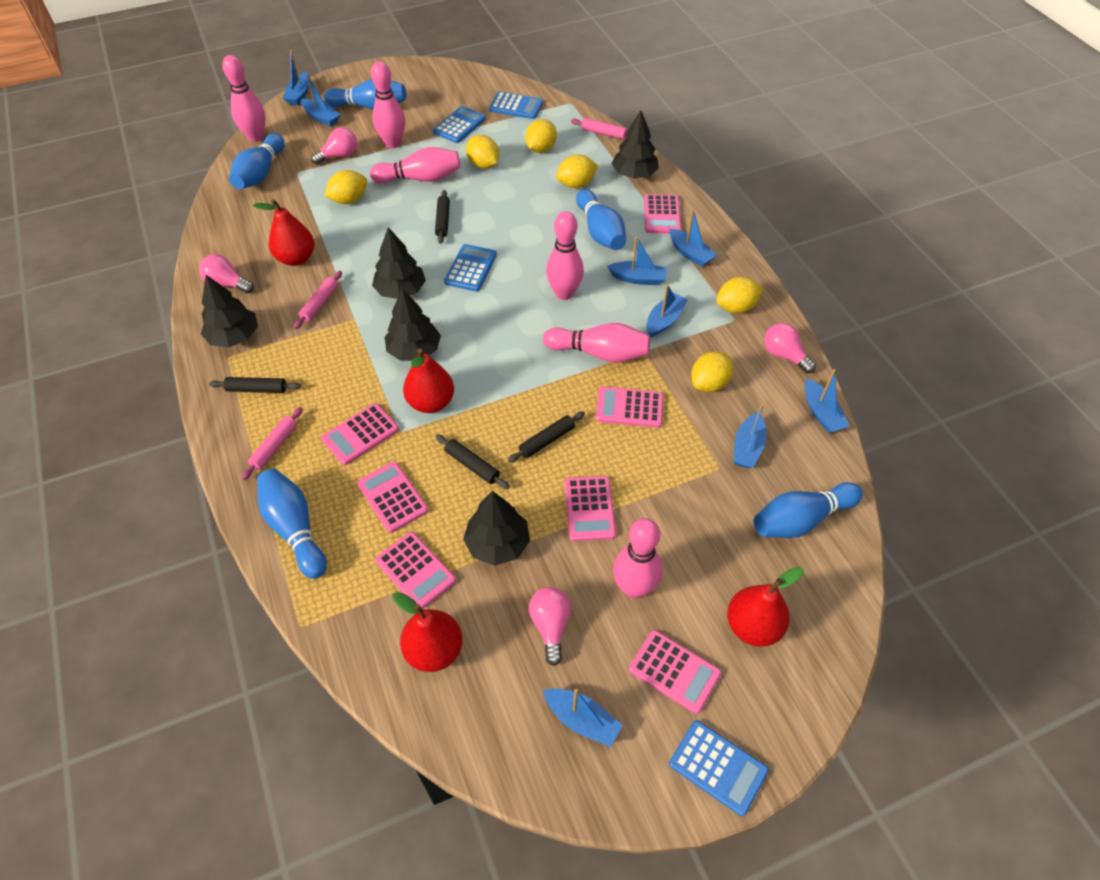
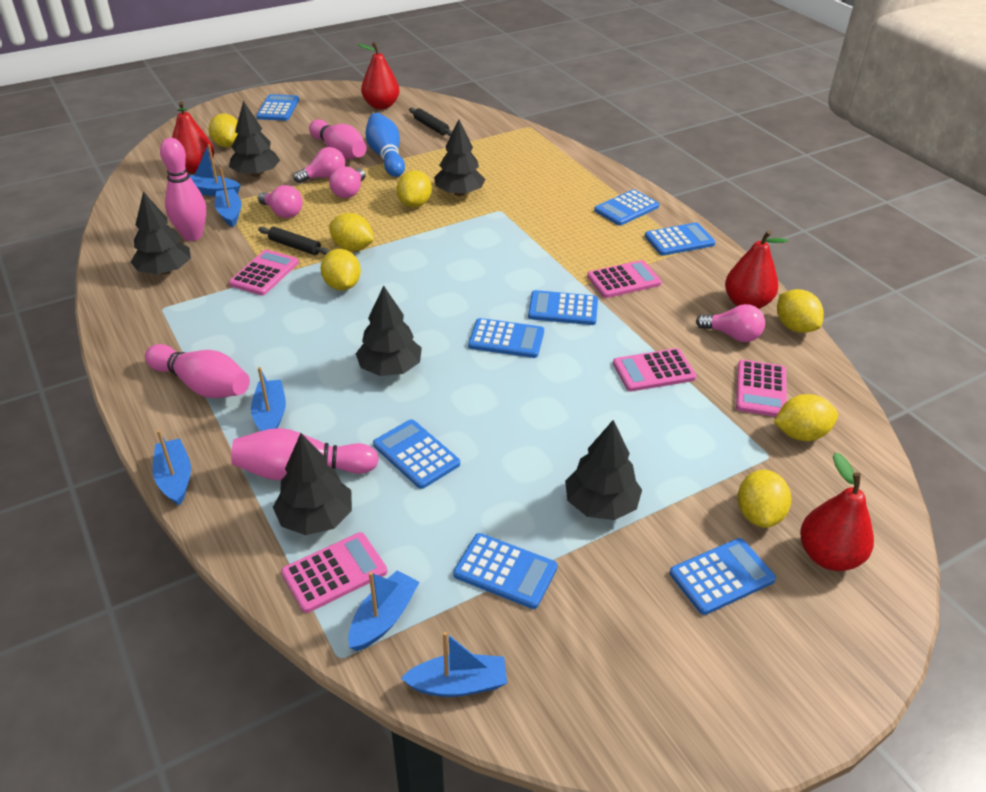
black rolling pin: [209,377,301,393] [435,190,450,244] [435,434,510,489] [508,411,585,462] = 4 -> [258,227,330,255] [409,108,453,136] = 2
black tree: [201,275,258,347] [372,227,426,299] [385,289,441,361] [463,491,530,566] [612,110,659,179] = 5 -> [130,192,191,275] [229,100,280,177] [273,433,352,535] [356,286,422,376] [434,119,485,196] [565,420,642,520] = 6
blue boat: [283,50,310,105] [301,74,340,127] [543,689,623,747] [607,237,667,285] [646,284,688,337] [670,209,717,267] [733,404,767,469] [805,369,850,433] = 8 -> [152,430,191,506] [190,144,241,196] [215,168,242,227] [251,367,286,431] [348,570,420,651] [401,632,507,697] = 6
blue bowling pin: [229,133,285,189] [257,469,327,579] [324,79,407,110] [576,189,626,250] [754,482,863,538] = 5 -> [366,113,405,177] = 1
blue calculator: [433,106,486,143] [444,244,497,292] [489,91,543,119] [669,720,769,816] = 4 -> [256,94,299,121] [373,419,460,489] [453,533,558,609] [468,318,544,358] [528,290,598,325] [594,189,659,226] [645,222,715,256] [670,538,776,615] = 8
pink bowling pin: [222,55,265,142] [370,147,460,183] [371,61,405,148] [543,323,650,363] [546,211,584,300] [613,518,662,599] = 6 -> [145,344,250,398] [160,138,206,241] [231,428,379,480] [309,119,367,160] = 4
pink calculator: [321,403,399,465] [357,462,428,533] [375,532,456,609] [565,476,616,541] [596,386,664,428] [629,630,721,714] [644,194,681,234] = 7 -> [229,249,299,295] [281,532,387,613] [587,260,662,298] [613,348,697,391] [736,360,787,417] = 5
pink rolling pin: [241,407,303,480] [294,271,342,329] [571,118,627,139] = 3 -> none = 0
yellow lemon: [324,170,367,204] [466,135,499,169] [525,119,557,153] [556,155,598,188] [691,351,733,392] [716,277,763,313] = 6 -> [208,114,238,147] [321,249,361,291] [329,213,374,251] [397,170,432,207] [737,470,791,528] [774,394,838,441] [777,289,824,333] = 7

